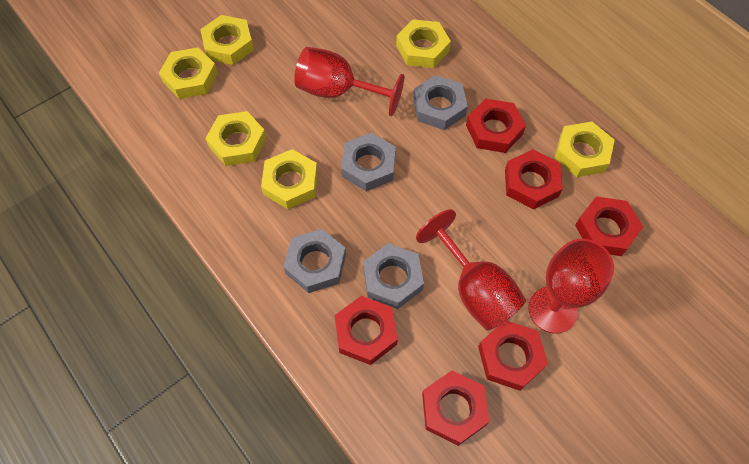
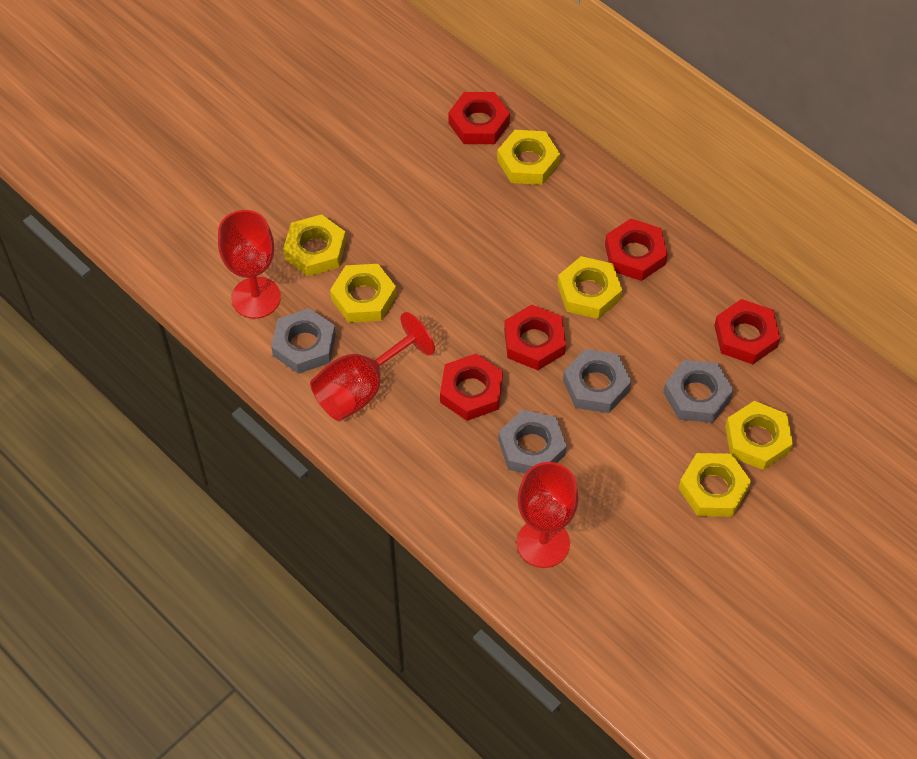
red nut: [335,296,398,365] [422,371,489,446] [466,99,526,153] [478,320,548,391] [505,149,563,210] [575,196,643,256] = 6 -> [440,354,503,421] [448,92,510,144] [504,305,566,370] [605,218,668,281] [714,299,781,364] = 5

